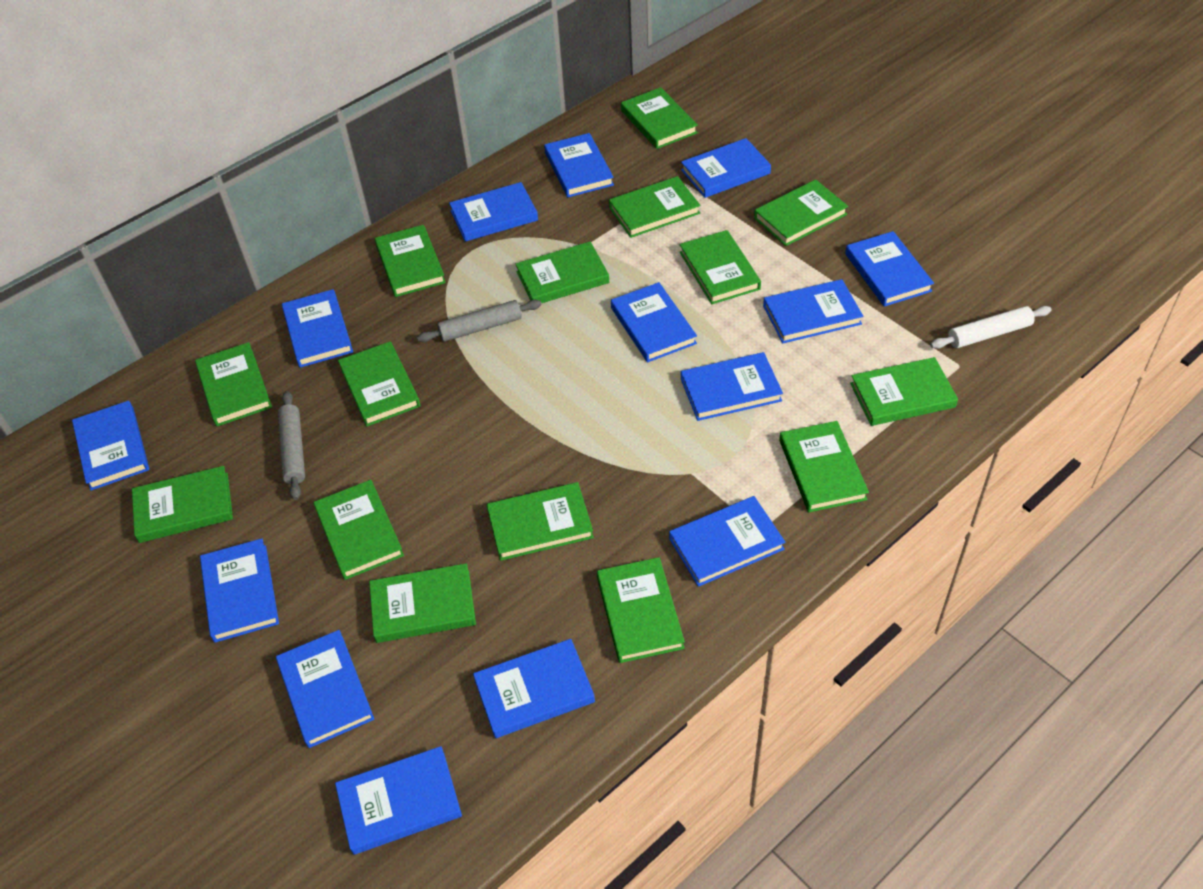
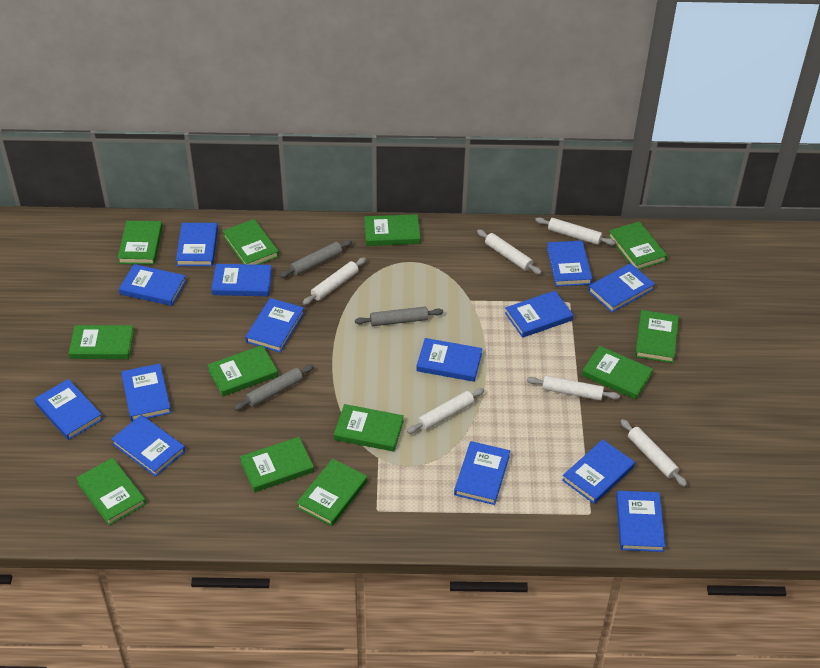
green book: [132,466,233,543] [195,342,272,426] [314,480,404,580] [338,342,420,426] [369,563,476,643] [375,225,446,297] [486,482,594,561] [515,242,609,303] [597,557,685,663] [609,176,700,238] [621,87,698,149] [680,230,761,304] [754,179,848,246] [779,421,869,512] [850,357,958,426] = 15 -> [69,325,134,359] [76,458,146,525] [118,221,163,265] [208,345,278,397] [223,219,279,265] [240,437,314,492] [297,459,367,526] [334,404,404,452] [364,214,420,246] [582,346,653,400] [608,221,667,270] [635,310,679,363] = 12
grey rolling pin: [278,391,305,500] [417,300,542,342] = 2 -> [234,365,314,410] [280,240,352,278] [355,307,443,326] = 3
white rolling pin: [930,306,1052,349] = 1 -> [303,257,366,305] [407,388,485,434] [477,229,542,275] [527,376,620,400] [535,217,616,245] [621,419,687,487] = 6

